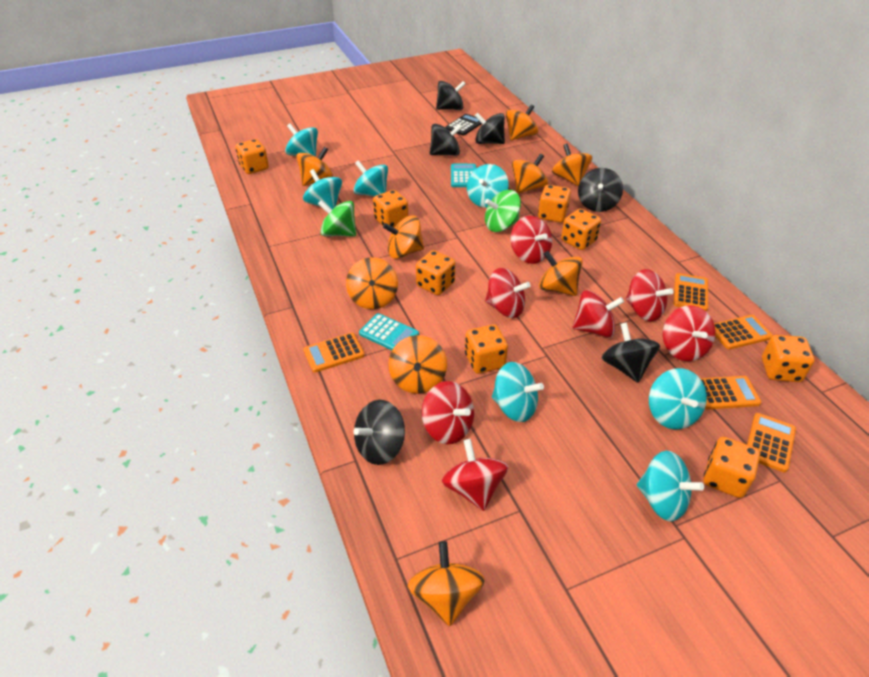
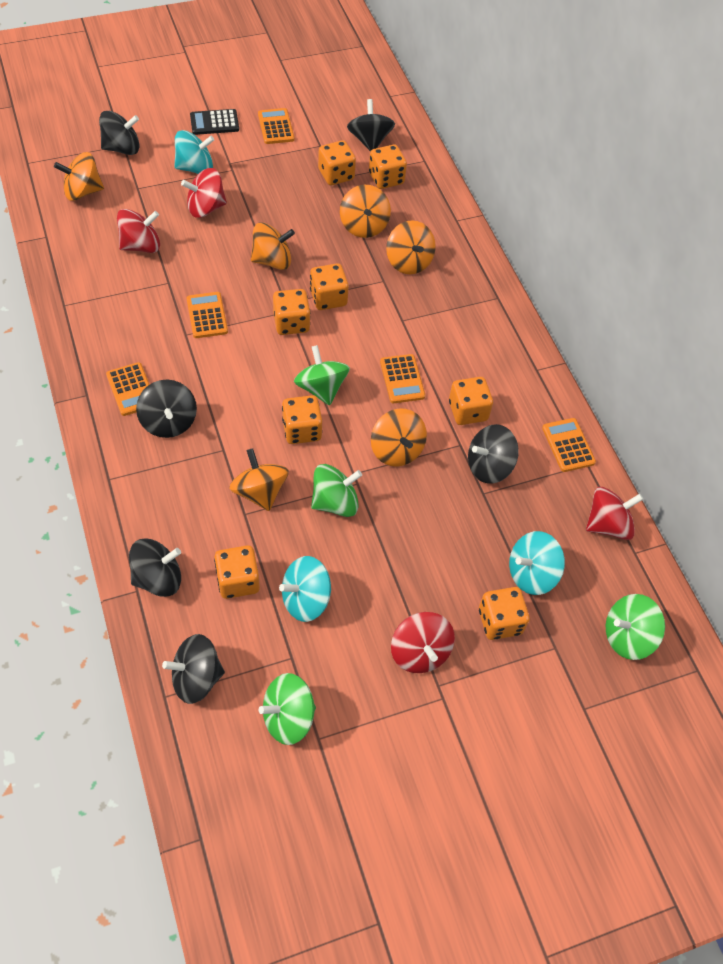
green spinning top: [318,200,356,237] [485,190,521,232] = 2 -> [259,673,316,745] [294,345,350,405] [311,464,362,517] [606,594,665,660] = 4
orange spinning top: [296,147,333,186] [346,257,398,309] [383,215,424,259] [388,335,447,394] [408,541,485,626] [506,104,538,141] [512,154,548,194] [539,251,583,296] [552,144,592,186] = 9 -> [54,152,104,201] [229,448,289,511] [251,222,295,270] [340,185,391,238] [371,409,427,467] [386,220,436,274] = 6
red spinning top: [422,381,474,444] [442,439,508,511] [485,268,531,318] [510,216,552,264] [573,290,624,338] [626,269,673,321] [663,305,715,361] = 7 -> [117,209,160,253] [181,168,227,218] [391,612,455,673] [586,487,643,540] = 4
turquoise calculator: [359,313,419,350] [451,164,476,187] = 2 -> none = 0
turquoise spinning top: [285,123,318,157] [303,169,342,210] [353,160,388,197] [467,164,509,208] [492,362,544,422] [637,451,704,521] [649,368,707,430] = 7 -> [174,130,214,174] [279,556,331,622] [509,531,565,595] = 3

